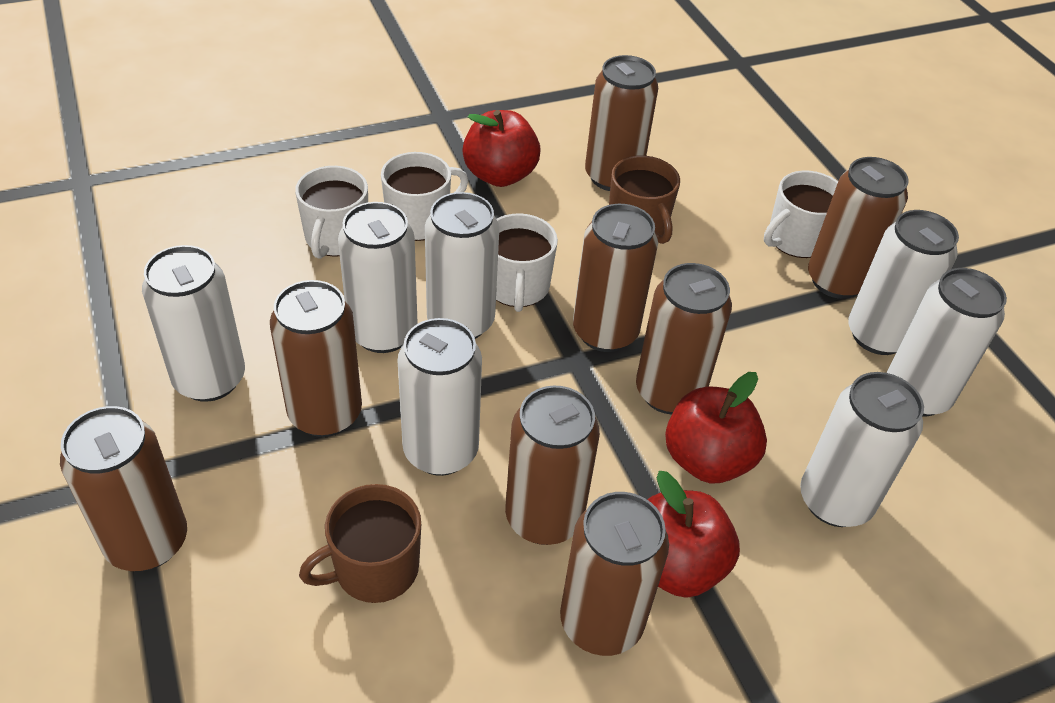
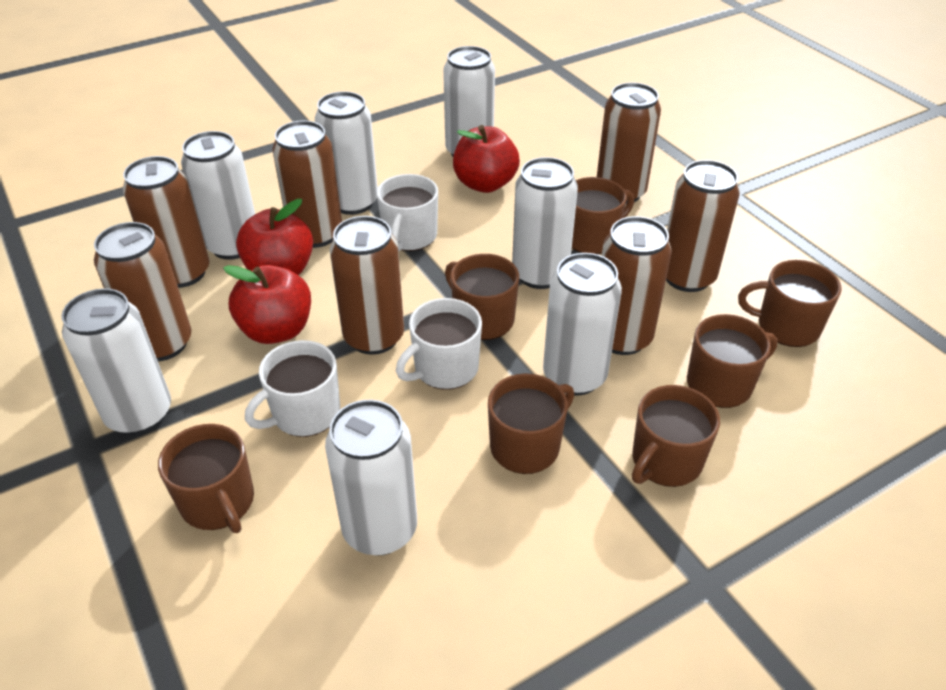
brown can: [60,406,187,571] [270,280,362,437] [505,386,600,545] [560,492,669,656] [573,204,658,352] [585,55,658,191] [636,263,732,415] [808,157,909,299] = 8 -> [94,222,191,361] [123,156,210,288] [272,120,342,248] [330,216,404,355] [597,82,661,204] [602,216,672,355] [666,160,740,292] = 7
brown mug: [299,484,421,603] [609,156,680,244] = 2 -> [158,424,254,533] [445,254,519,340] [488,373,574,474] [572,177,634,254] [632,385,720,487] [687,314,777,408] [738,260,842,347] = 7
white mug: [295,166,368,259] [381,152,468,241] [496,213,558,312] [764,171,838,258] = 4 -> [245,340,340,437] [377,174,438,251] [396,298,482,390] = 3

